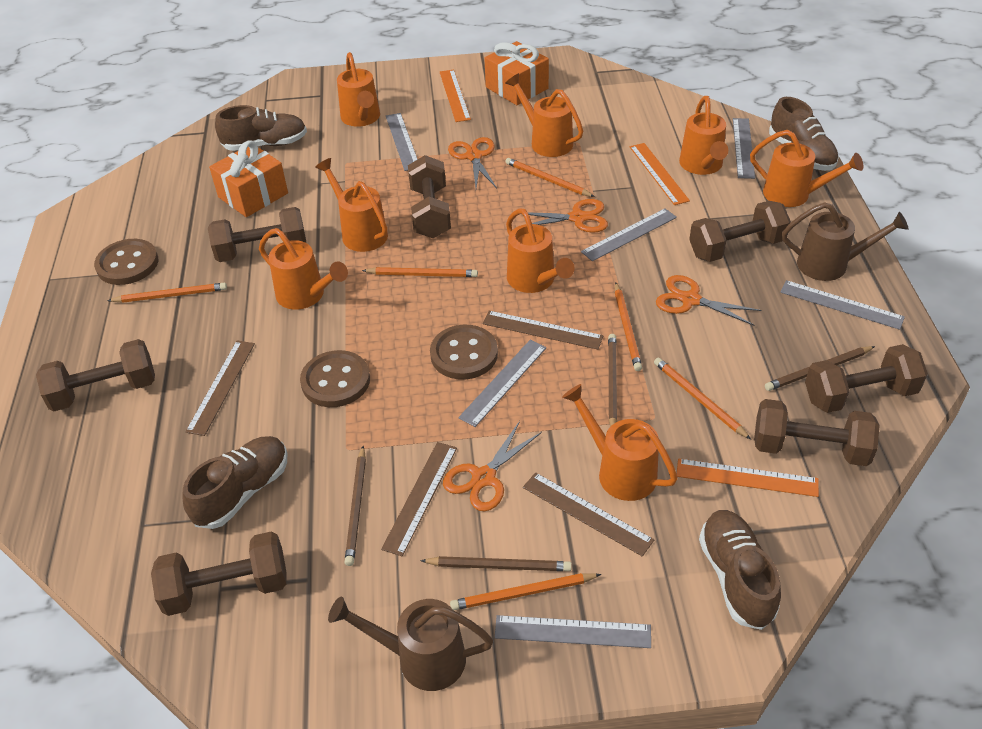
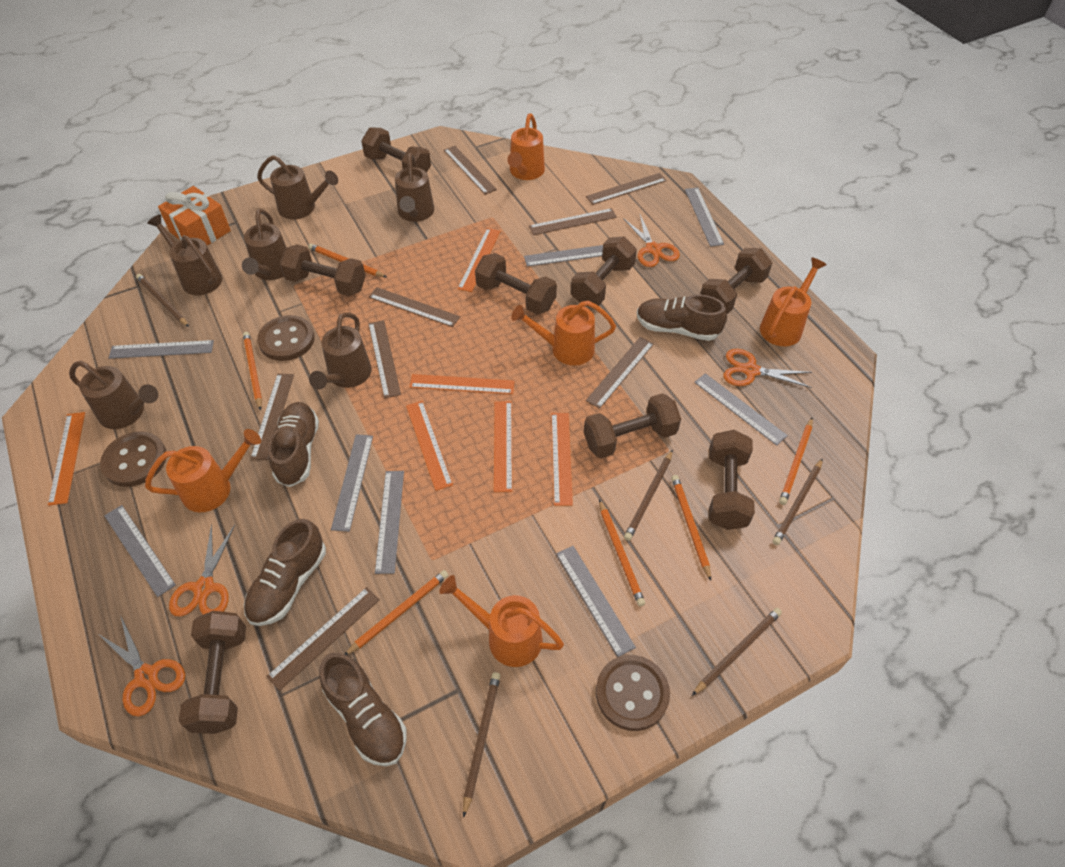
brown dumbbell: [36,339,155,411] [151,531,287,616] [208,207,306,262] [408,155,451,238] [689,201,791,262] [754,399,880,466] [805,344,928,413] = 7 -> [179,611,246,734] [280,244,366,296] [361,127,431,172] [475,253,557,315] [571,236,637,306] [584,393,681,458] [701,248,772,314] [709,430,755,530] = 8
brown pencil: [344,446,366,566] [420,556,572,571] [608,334,617,427] [765,346,875,391] = 4 -> [136,274,189,327] [463,672,500,818] [624,450,673,541] [692,608,782,696] [773,458,823,545] = 5
brown ruler: [185,340,255,436] [381,442,457,556] [483,311,603,350] [523,472,654,557] = 4 -> [250,373,294,460] [266,587,380,691] [368,320,401,398] [369,287,460,327] [444,146,497,195] [529,208,617,235] [586,173,667,205] [586,337,654,409] = 8
brown watering can: [328,597,493,691] [782,202,909,281] = 2 -> [69,361,158,429] [147,214,222,295] [242,209,287,280] [257,155,338,219] [309,312,372,389] [395,153,434,222] = 6
grey ruler: [386,113,418,171] [458,340,547,427] [495,615,651,648] [581,208,677,261] [733,118,755,179] [780,280,905,330] = 6 -> [104,505,176,597] [109,340,214,359] [331,434,373,532] [375,471,404,574] [524,245,603,267] [556,546,636,657] [685,187,724,247] [694,373,788,446] = 8
orange gift: [209,140,288,217] [484,41,549,105] = 2 -> [158,186,231,245] = 1
orange ruler: [440,69,471,122] [630,143,690,205] [677,458,819,497] = 3 -> [48,412,85,506] [406,401,453,491] [409,374,515,394] [457,228,501,292] [494,401,512,492] [551,413,573,506] = 6
orange watering can: [259,228,348,310] [315,158,388,252] [337,52,380,127] [505,73,583,157] [506,208,575,293] [562,384,677,501] [679,96,728,175] [750,130,863,207] = 8 -> [145,429,261,512] [439,575,564,667] [507,114,545,180] [511,301,616,365] [760,257,827,346] = 5

